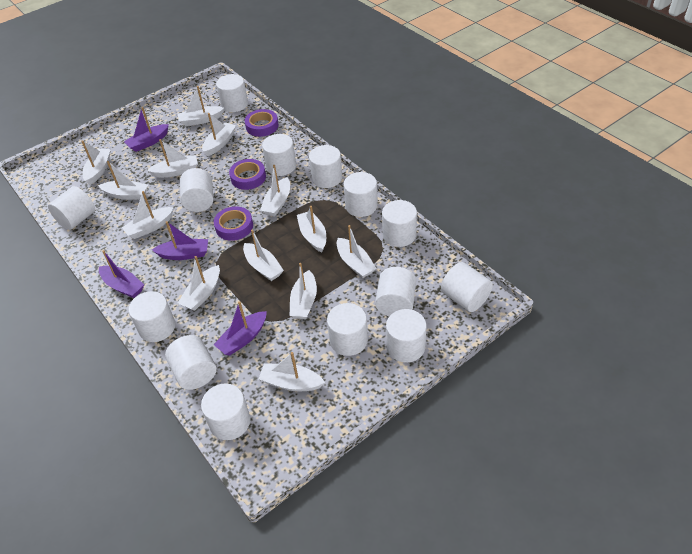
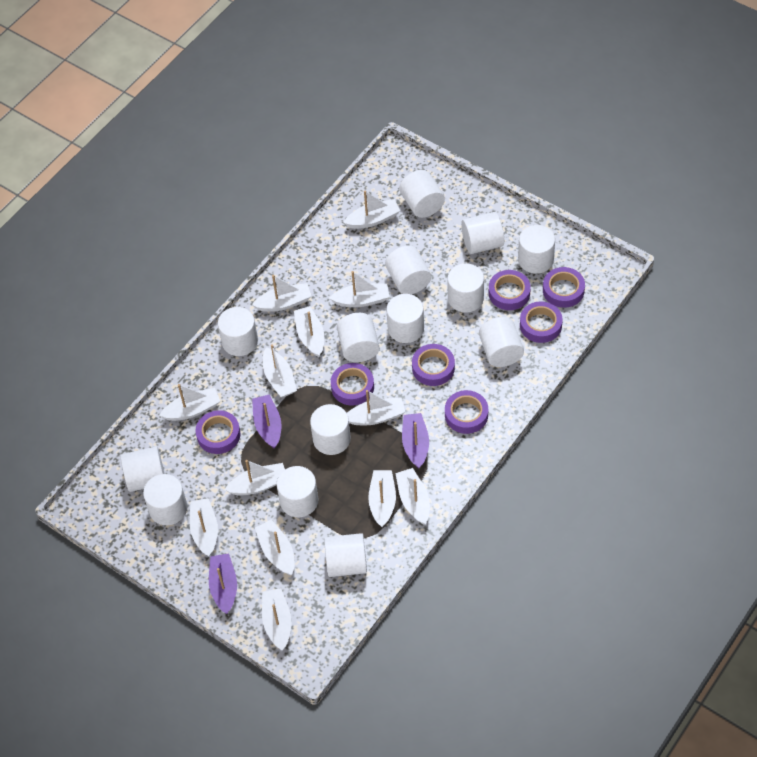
purple boat: [99,250,144,298] [124,107,169,152] [152,221,208,260] [213,301,267,356] = 4 -> [209,553,237,614] [252,395,282,449] [402,413,429,469] = 3
purple tape: [214,206,253,241] [229,159,266,190] [245,109,279,137] = 3 -> [196,410,240,454] [331,363,374,405] [412,344,455,386] [445,390,488,434] [489,270,531,310] [520,301,563,343] [543,267,585,308] = 7

